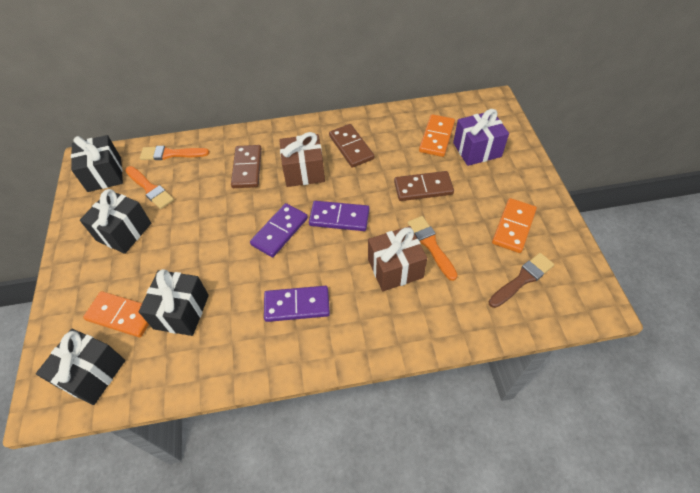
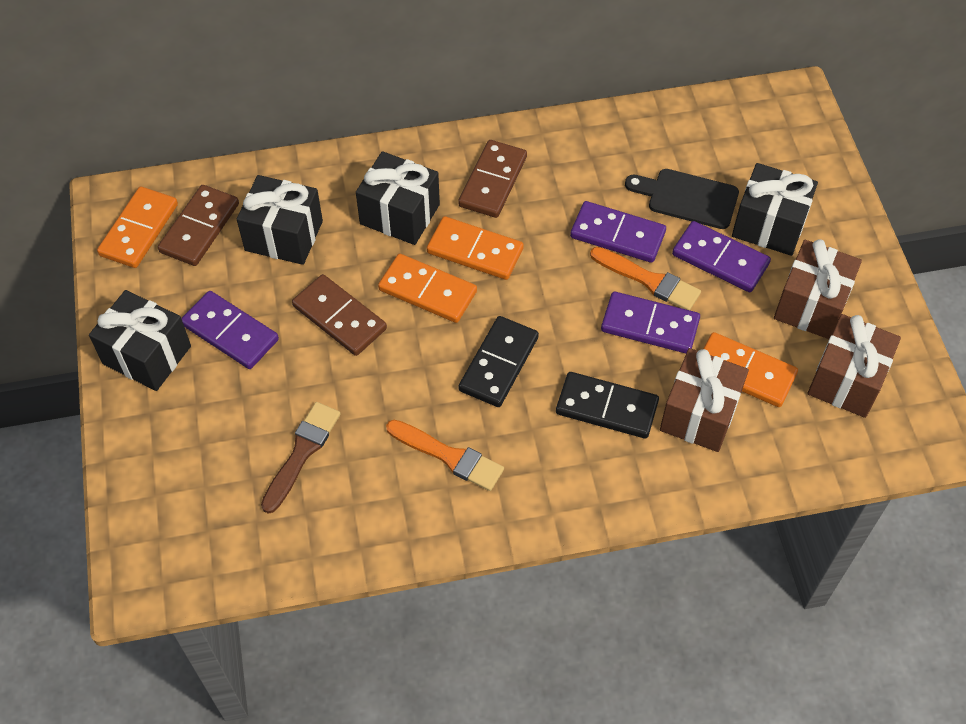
black cutting board: none = 0 -> [625,169,739,229] = 1
black domino: none = 0 -> [459,316,539,407] [556,372,659,438] = 2
brown gift: [279,132,325,187] [368,226,427,291] = 2 -> [660,348,749,452] [774,239,862,339] [807,314,901,418] = 3
orange brush: [125,166,174,209] [140,146,209,160] [408,216,458,281] = 3 -> [386,420,504,491] [590,247,701,310] = 2
orange domino: [83,291,149,338] [419,114,455,157] [492,198,537,253] = 3 -> [97,187,178,268] [378,254,477,323] [427,216,524,280] [703,332,798,407] = 4
purple domino: [250,203,308,257] [264,286,330,322] [309,201,369,231] = 3 -> [181,291,279,369] [570,201,666,263] [601,292,700,354] [672,221,771,292] = 4
purple gift: [453,109,509,166] = 1 -> none = 0

